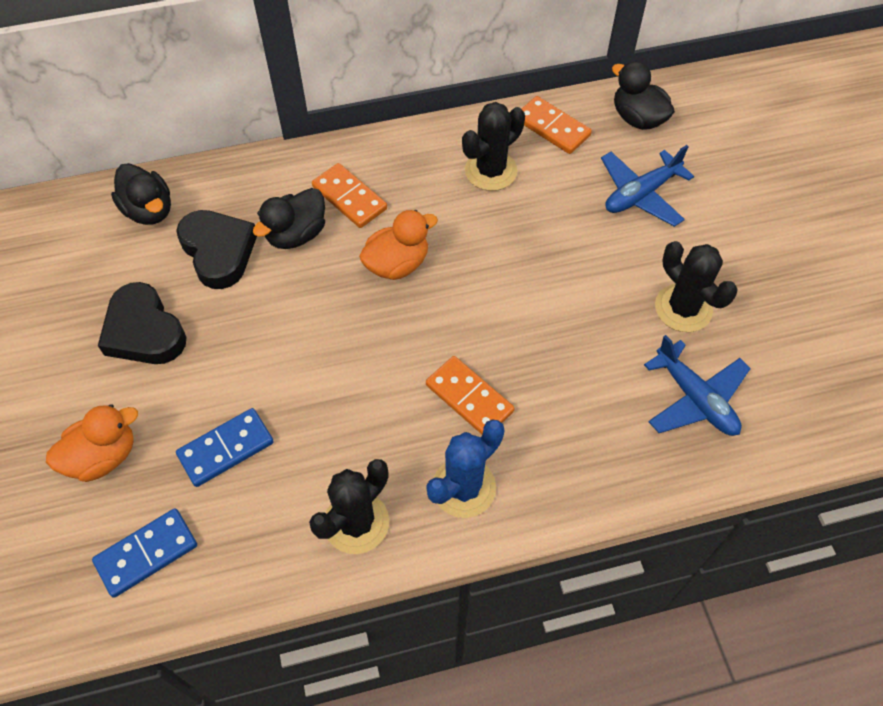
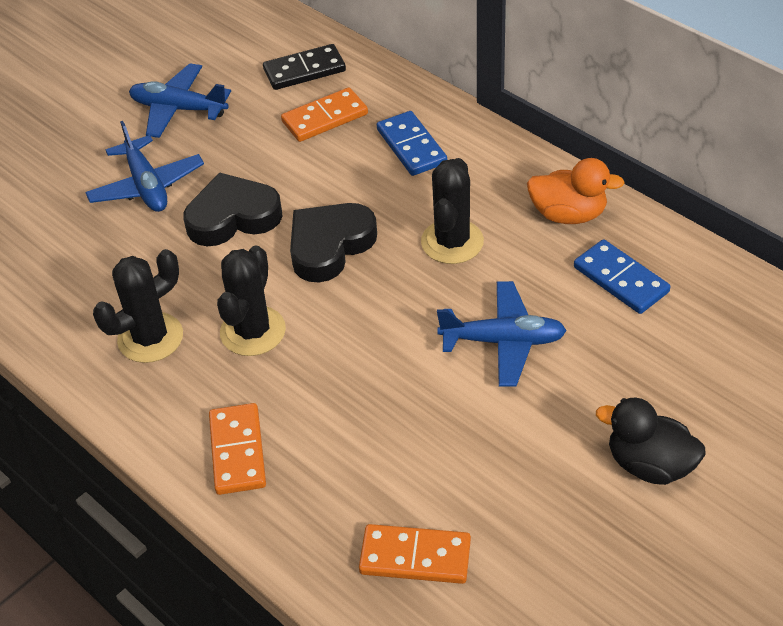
black domino: none = 0 -> [263,44,346,90] = 1
black duck: [111,163,171,225] [253,188,325,249] [612,61,675,130] = 3 -> [596,398,706,485] = 1
blue cactus: [426,419,504,518] = 1 -> none = 0
blue plane: [601,145,694,227] [644,335,751,436] = 2 -> [85,121,204,212] [129,63,231,138] [437,281,567,387] = 3
orange duck: [46,404,138,482] [359,210,438,280] = 2 -> [527,158,625,224] = 1

